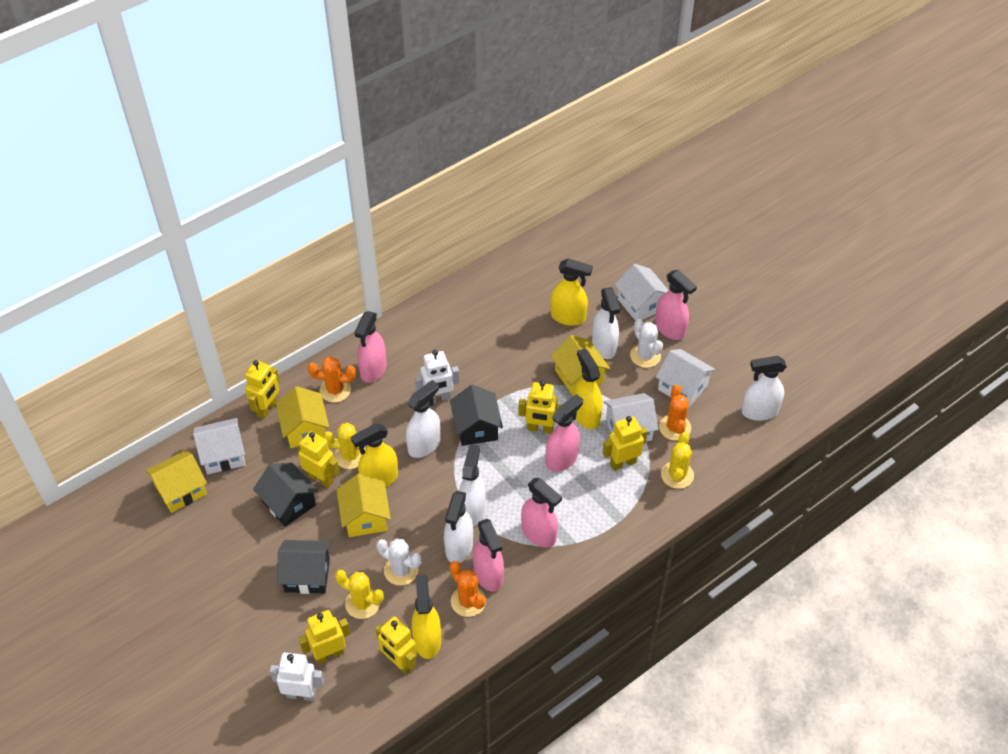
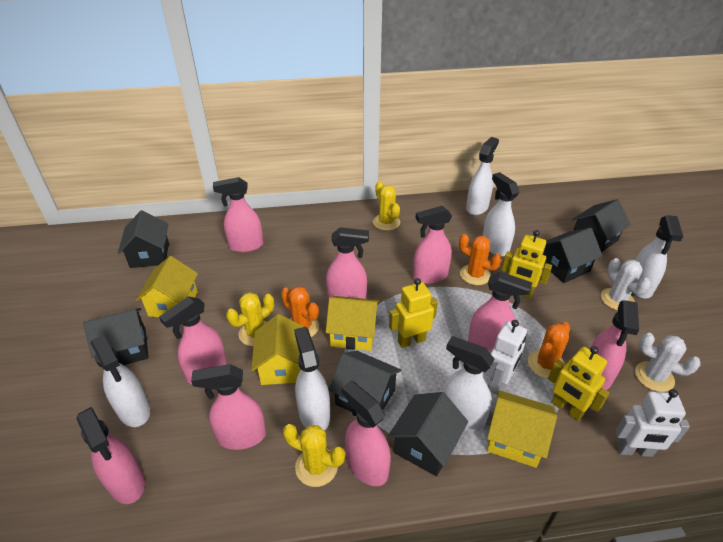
black house: [253,463,318,527] [278,540,330,594] [450,385,503,446] = 3 -> [83,308,149,369] [118,210,169,268] [329,350,401,412] [388,392,468,477] [543,228,603,283] [572,199,631,252] = 6
pink spray bottle: [354,311,386,383] [473,519,504,592] [521,478,562,548] [546,394,583,472] [655,270,697,340] = 5 -> [76,407,145,504] [159,296,227,384] [191,364,266,450] [213,177,264,252] [326,227,369,300] [341,381,391,486] [413,206,452,284] [468,272,532,353] [591,300,639,390] = 9
white house: [193,418,246,474] [604,393,658,442] [614,264,669,321] [656,349,716,408] = 4 -> none = 0
white spray bottle: [406,380,441,458] [444,491,473,563] [459,444,486,527] [592,287,620,359] [742,356,787,421] = 5 -> [91,335,150,427] [294,327,330,431] [442,336,495,431] [466,137,499,215] [483,172,519,257] [634,215,683,299] = 6
yellow robot: [245,360,280,419] [297,431,339,488] [298,610,350,664] [375,616,417,674] [519,381,561,434] [603,416,647,471] = 6 -> [389,278,438,348] [502,230,552,298] [548,346,609,421] = 3
yellow spray bottle: [351,424,398,487] [412,574,441,659] [551,258,593,326] [574,348,603,429] = 4 -> none = 0

